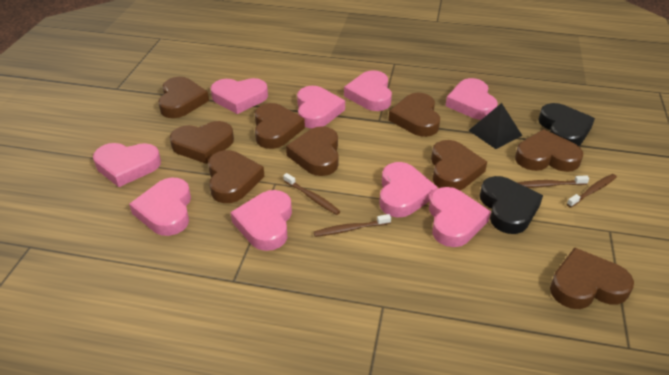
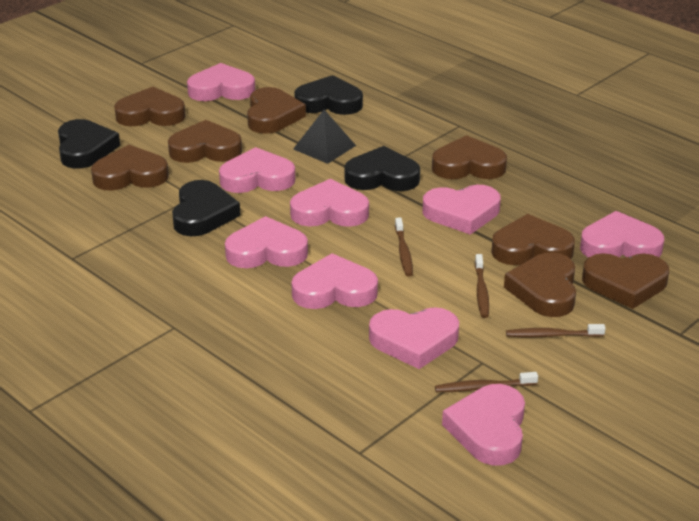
black heart: [480,176,543,234] [539,103,595,146] = 2 -> [58,119,120,169] [172,180,241,236] [294,75,363,115] [344,146,420,191] = 4
brown heart: [158,77,209,118] [170,121,234,164] [208,150,265,203] [255,103,305,149] [286,126,338,176] [389,93,440,137] [431,140,487,190] [515,129,583,172] [550,247,634,309] = 9 -> [91,145,169,191] [114,87,186,126] [168,120,242,163] [247,87,306,134] [432,135,507,179] [491,214,575,265] [504,252,576,317] [582,253,669,309] = 8

